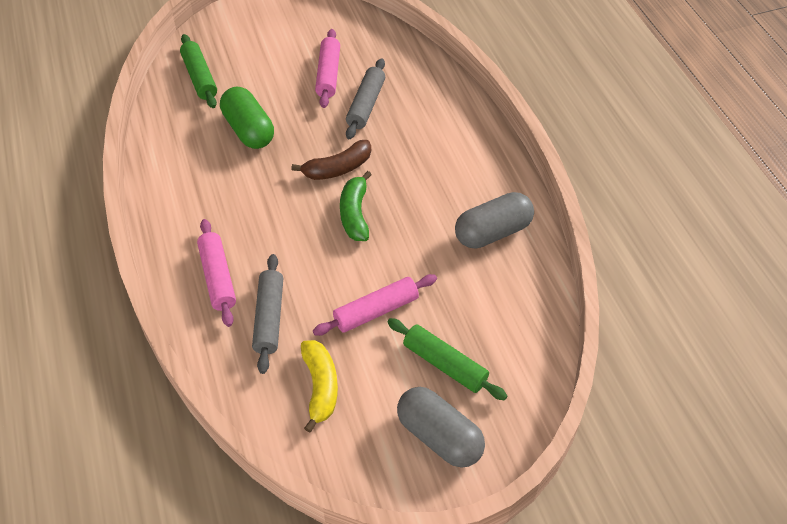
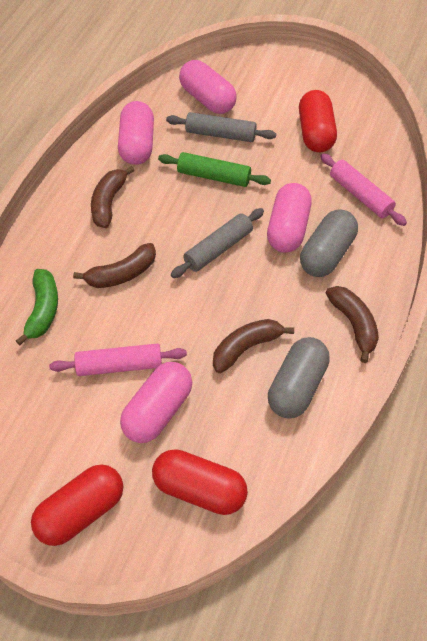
brown banana: [291,140,371,180] = 1 -> [73,243,156,288] [91,166,135,228] [213,319,294,373] [326,286,379,363] = 4
green capsule: [220,87,274,149] = 1 -> none = 0
green rolling pin: [180,34,217,108] [387,318,507,400] = 2 -> [158,152,271,187] = 1
pink capsule: none = 0 -> [118,101,154,165] [120,362,192,443] [179,60,237,114] [267,183,312,253] = 4
pink rolling pin: [197,219,236,327] [313,274,437,336] [315,29,340,108] = 3 -> [49,343,187,376] [320,153,407,226] = 2
red capsule: none = 0 -> [31,464,123,546] [152,449,248,515] [299,90,337,152] = 3
yellow banana: [301,340,338,433] = 1 -> none = 0

